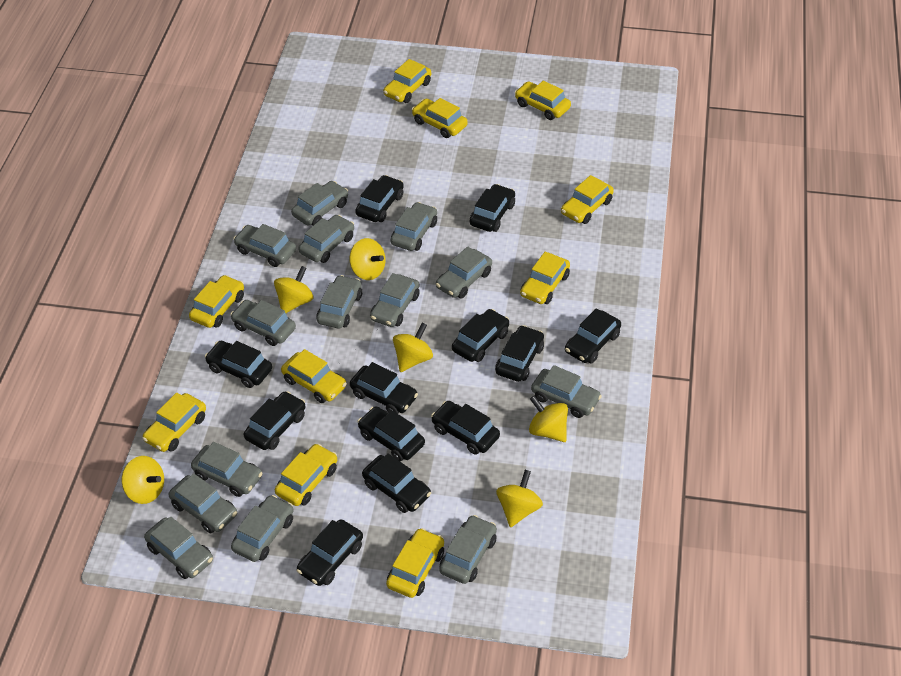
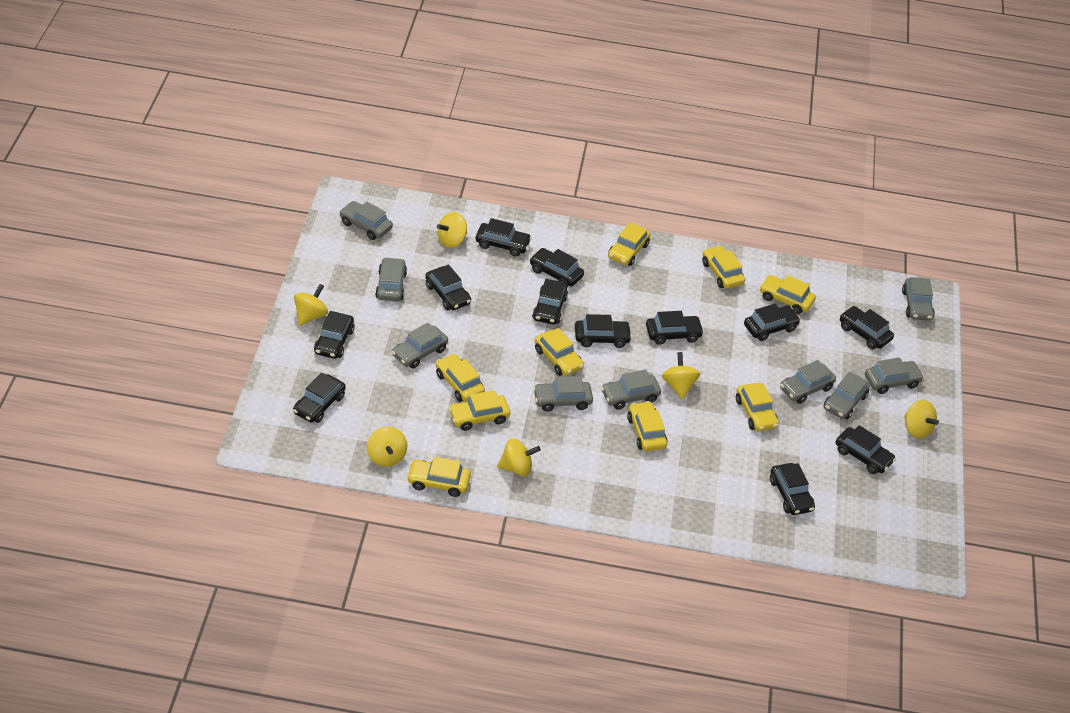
grey car: [144,516,213,579] [168,474,237,533] [191,442,263,497] [230,300,296,346] [231,495,294,562] [233,224,296,267] [291,181,348,226] [298,215,354,263] [316,275,362,329] [370,273,419,327] [391,202,437,251] [436,246,492,299] [439,515,497,584] [531,365,602,418] = 14 -> [339,201,393,240] [375,257,407,301] [392,323,448,368] [533,376,593,412] [601,370,661,410] [780,360,836,404] [824,371,870,419] [865,357,924,394] [902,277,935,321] = 9
yellow car: [142,392,206,452] [189,275,244,328] [275,444,337,506] [281,349,347,403] [383,59,431,103] [386,528,444,598] [412,98,468,138] [515,81,571,120] [520,252,570,304] [561,175,614,224] = 10 -> [407,457,471,497] [436,354,485,402] [449,390,510,431] [535,328,584,376] [608,222,650,266] [627,401,668,451] [702,246,745,289] [736,383,779,431] [760,275,816,314] = 9

